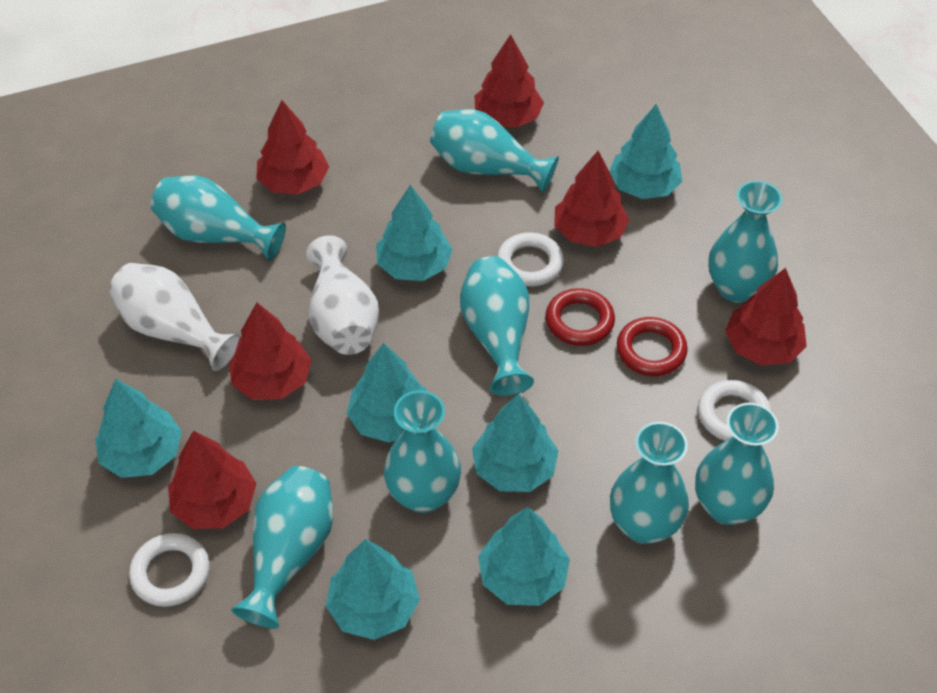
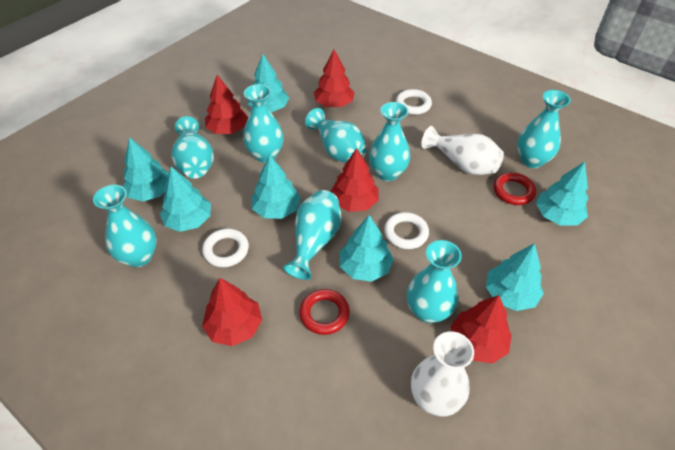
red tree: [168,430,257,529] [229,303,312,400] [256,100,329,194] [474,34,544,128] [554,151,629,247] [725,268,807,366] = 6 -> [202,278,262,346] [205,75,248,134] [314,50,355,107] [330,148,378,212] [451,295,512,364] = 5

